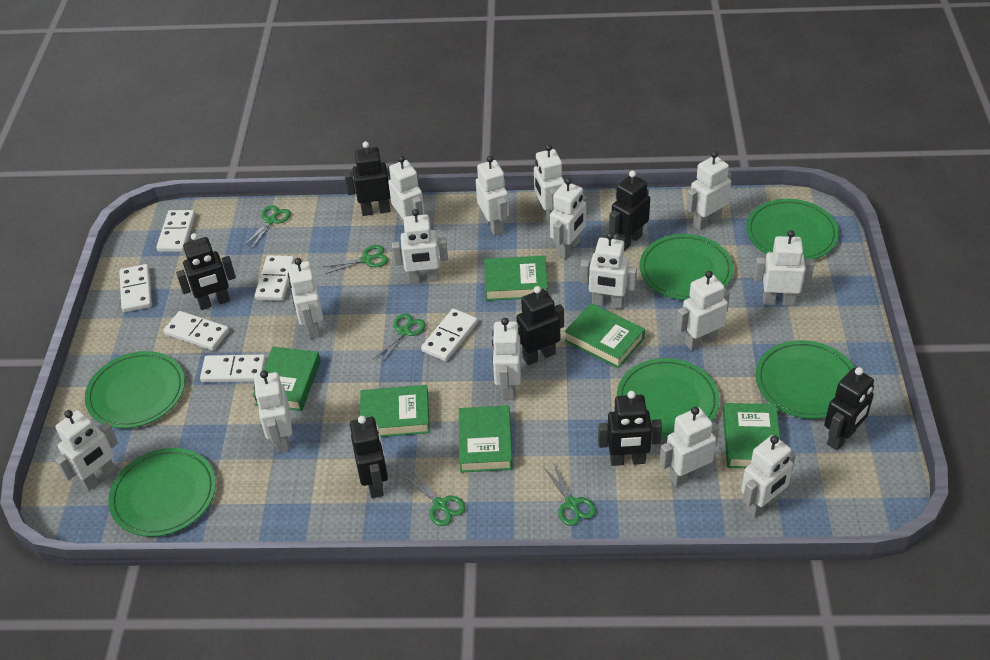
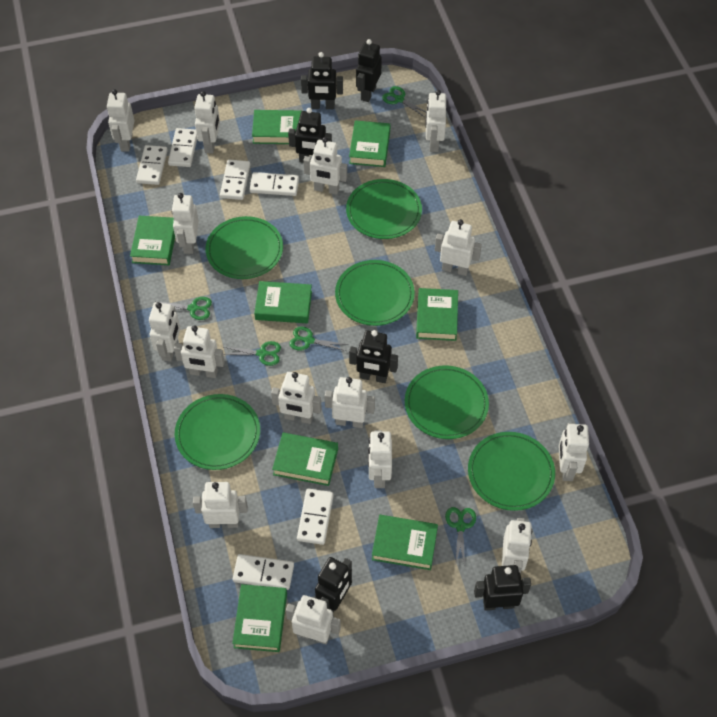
black robot: [176,233,236,310] [344,141,391,216] [350,416,388,498] [516,286,564,365] [598,391,662,466] [609,171,650,251] [824,367,874,450] = 7 -> [288,108,332,163] [301,52,343,109] [315,557,352,612] [349,330,398,383] [356,39,382,102] [474,565,531,611] = 6
green book: [252,347,321,411] [360,385,430,437] [459,406,513,473] [484,256,548,301] [564,303,645,368] [723,403,780,468] = 6 -> [130,216,175,265] [232,584,287,652] [252,110,302,144] [254,281,312,323] [272,432,338,486] [349,120,390,167] [372,515,438,570] [416,288,458,341] = 8

